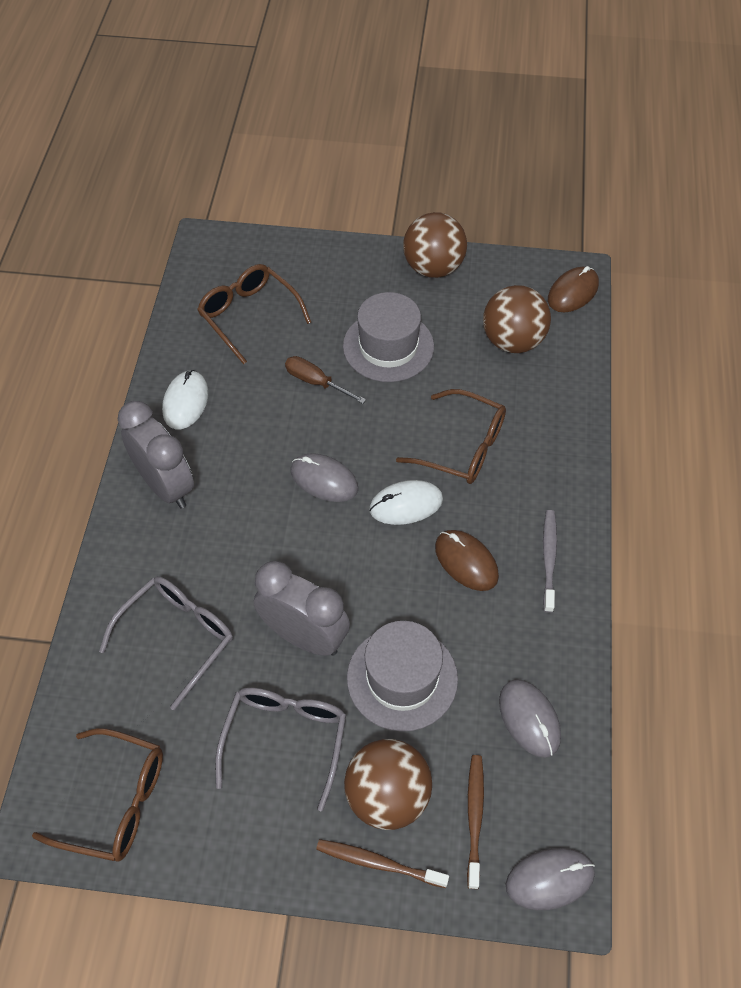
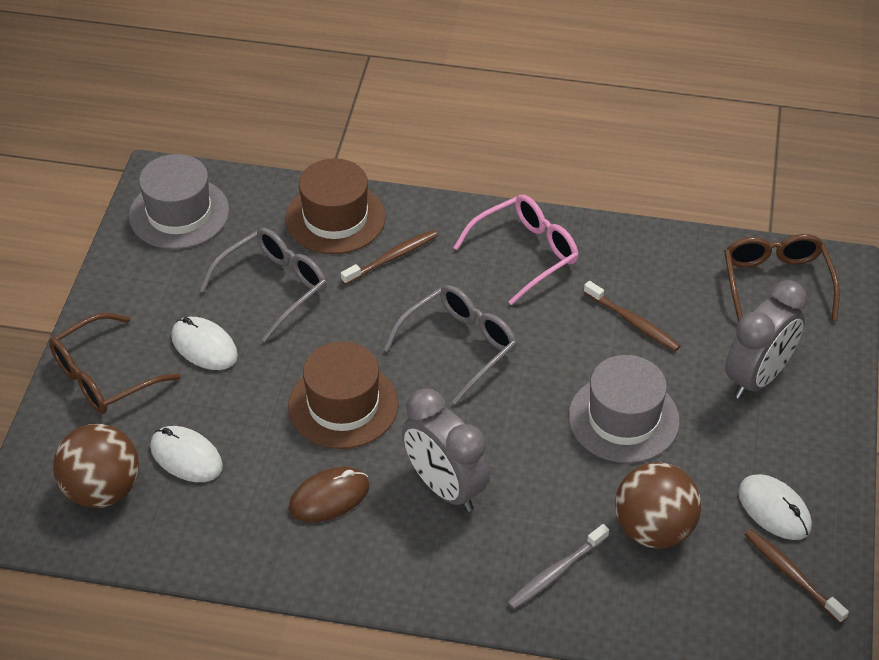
brown ball: [344,739,432,830] [403,212,467,278] [483,285,551,353] = 3 -> [53,424,139,508] [615,462,701,548] = 2
brown glasses: [32,728,163,862] [197,264,311,364] [396,389,506,484] = 3 -> [49,313,181,414] [724,234,840,322] = 2
brown hat: none = 0 -> [286,158,386,254] [288,341,399,449] = 2
brown mouse: [435,530,499,591] [548,266,599,312] = 2 -> [289,467,369,522] = 1
brown screwdriver: [285,356,366,404] = 1 -> none = 0
brown toothbrush: [316,839,449,888] [467,755,484,889] = 2 -> [341,230,438,285] [584,281,680,351] [745,529,849,623] = 3
grey mouse: [291,453,358,502] [499,679,561,758] [506,848,595,910] = 3 -> none = 0
pink glasses: none = 0 -> [453,194,578,305] = 1
white mouse: [162,370,208,429] [369,480,443,525] = 2 -> [150,426,223,482] [171,317,238,370] [738,474,812,540] = 3

